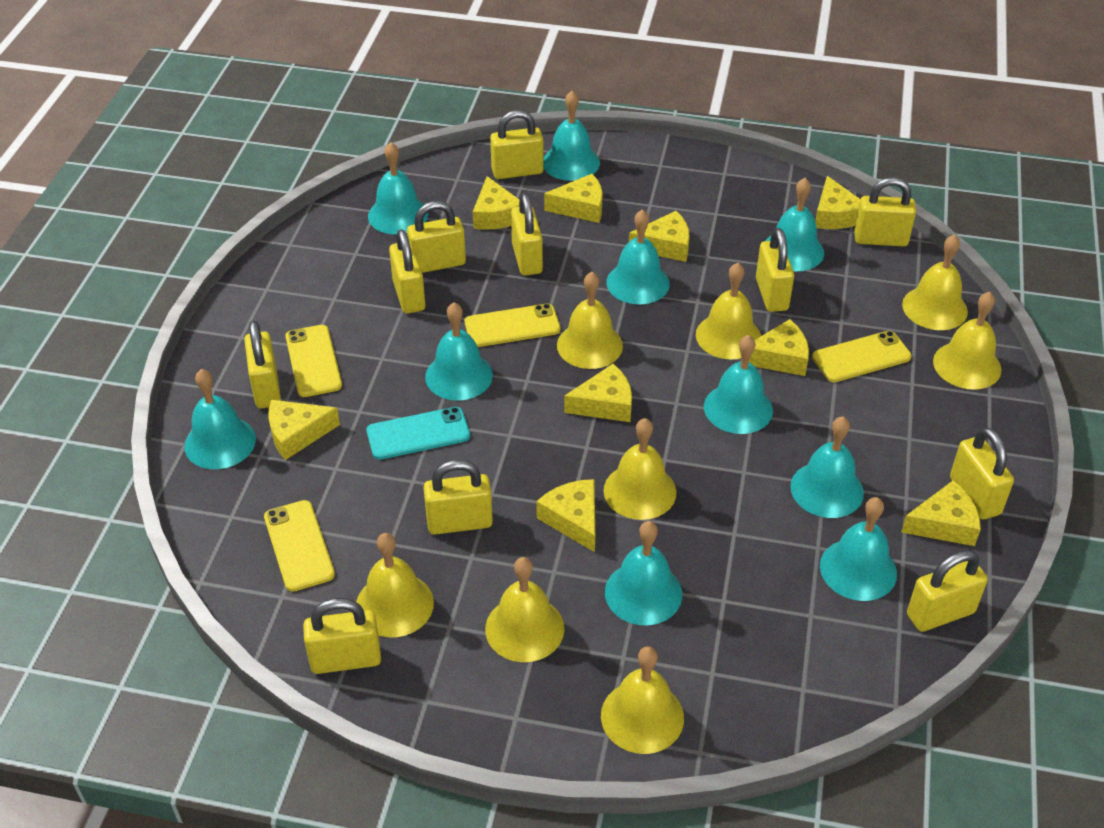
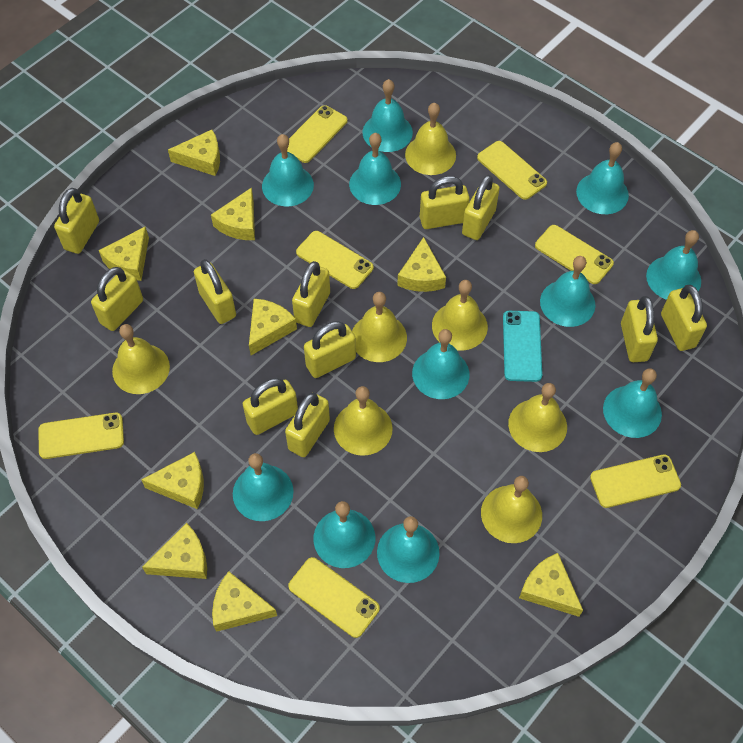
turquoise bell: [184,369,256,469] [368,142,428,235] [425,302,493,401] [543,91,600,181] [605,521,682,625] [606,209,670,304] [704,335,773,434] [765,178,824,271] [790,416,864,518] [820,497,897,601] = 10 -> [233,453,294,521] [262,134,314,206] [313,501,375,568] [349,133,401,205] [363,79,413,152] [377,516,440,583] [412,329,469,399] [540,256,596,327] [576,142,629,214] [603,368,662,438] [646,230,701,300] = 11
yellow bell: [356,533,434,637] [485,557,564,662] [557,272,623,369] [601,646,684,754] [603,418,676,520] [696,263,761,359] [902,234,968,330] [933,292,1002,390] = 8 -> [112,324,170,394] [334,386,393,456] [352,292,407,362] [405,102,456,175] [432,280,488,350] [481,476,542,543] [508,383,567,452] = 7
yellow phone: [264,500,335,592] [285,325,342,397] [465,304,561,347] [812,331,912,382] = 4 -> [38,413,124,459] [287,105,348,163] [288,557,380,638] [296,231,374,289] [477,141,547,200] [535,225,614,284] [590,454,681,508] = 7

